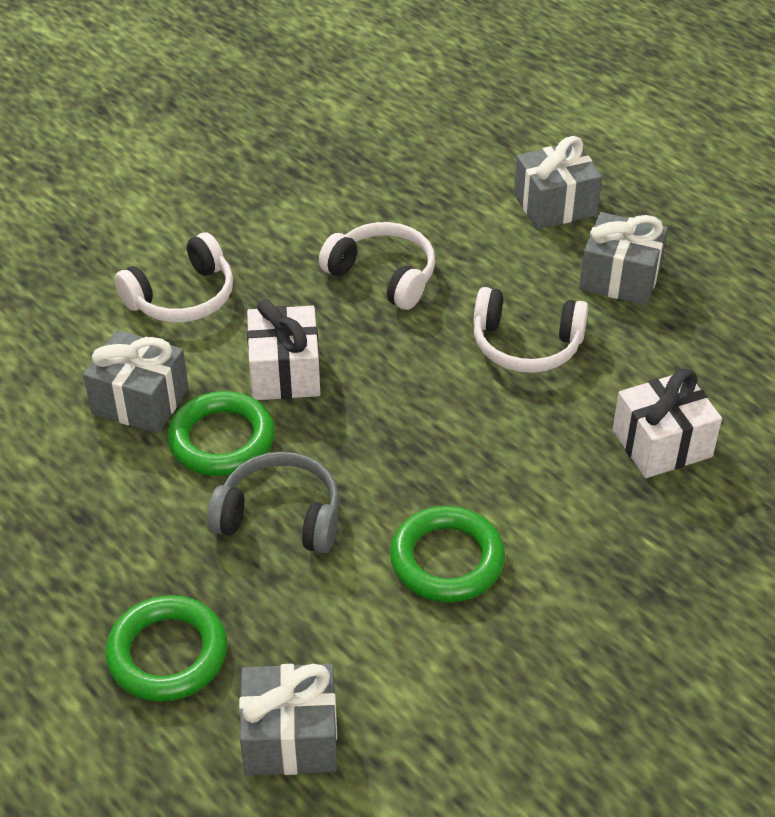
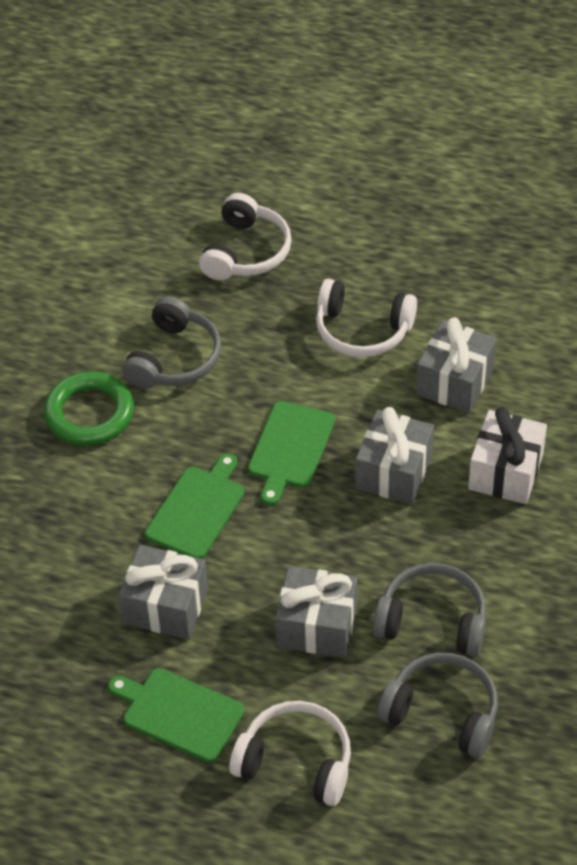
green cutting board: none = 0 -> [108,668,244,762] [145,453,244,559] [248,401,335,505] = 3
green ring: [105,595,227,702] [167,391,275,476] [390,506,505,602] = 3 -> [44,371,134,446] = 1
grey headphones: [207,452,339,553] = 1 -> [122,296,221,389] [373,563,486,657] [377,653,498,758] = 3
white gift: [247,299,320,400] [613,369,722,478] = 2 -> [468,407,547,504] = 1

